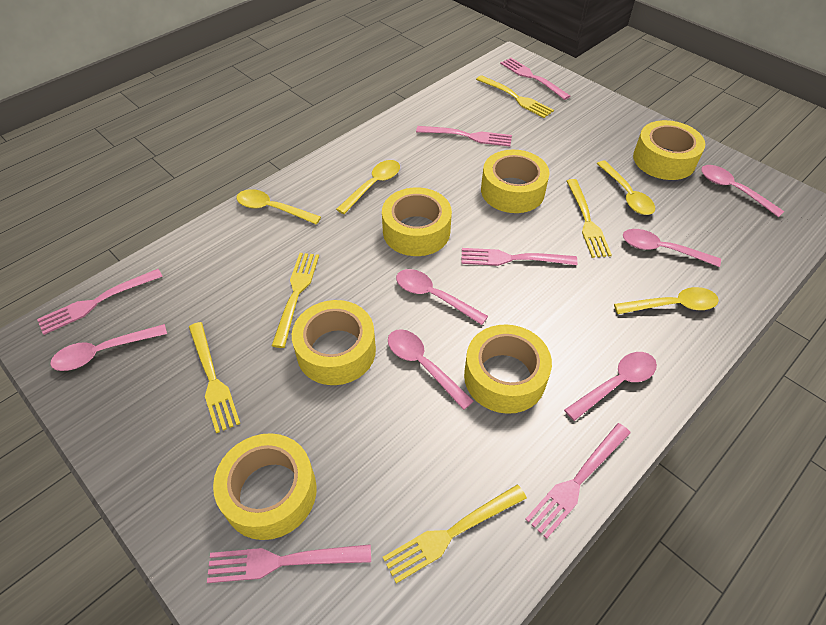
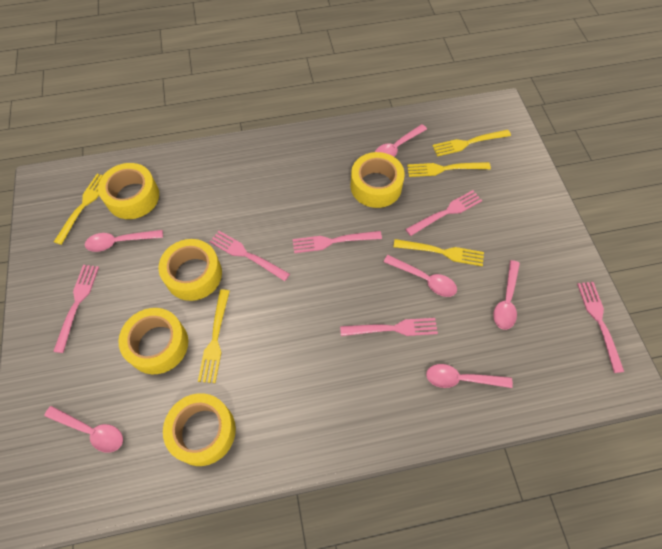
yellow spoon: [236,189,321,225] [336,160,400,214] [597,161,655,215] [614,287,719,314] = 4 -> none = 0
yellow tape: [213,433,317,540] [292,300,376,385] [382,187,452,256] [464,324,552,414] [481,150,550,213] [633,120,705,180] = 6 -> [98,163,159,219] [118,308,188,374] [158,239,222,301] [163,393,236,466] [351,152,405,208] = 5

